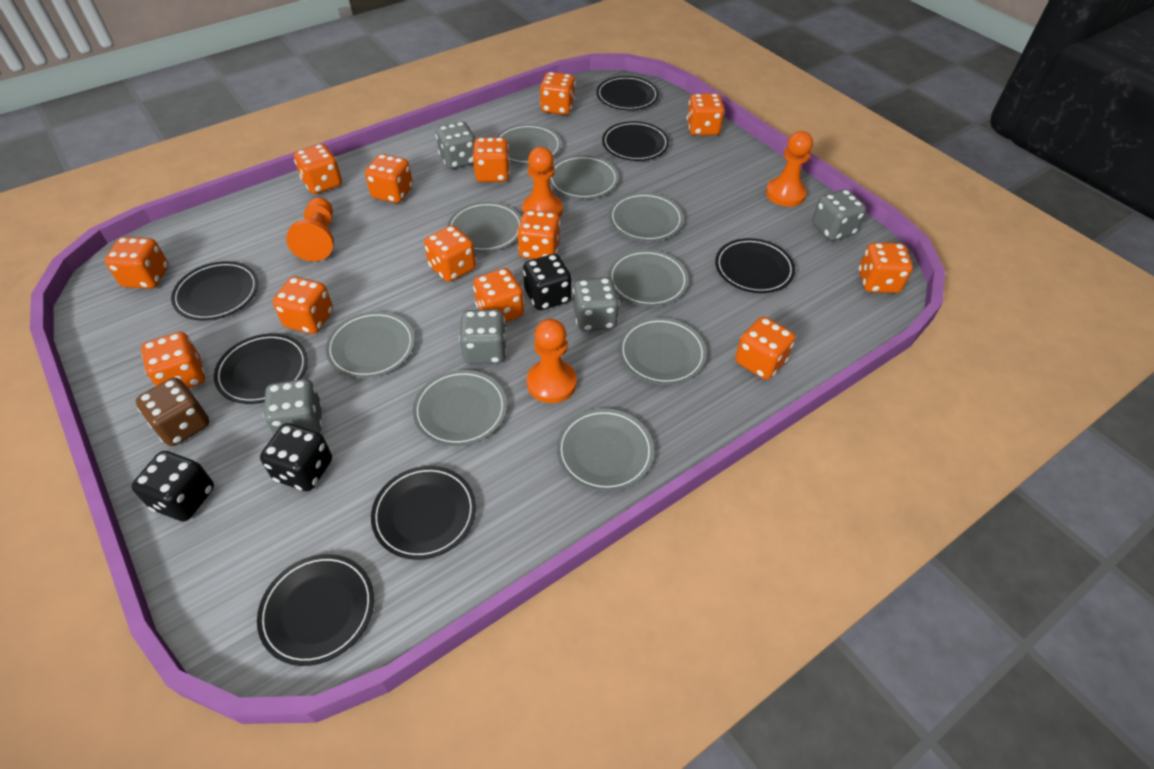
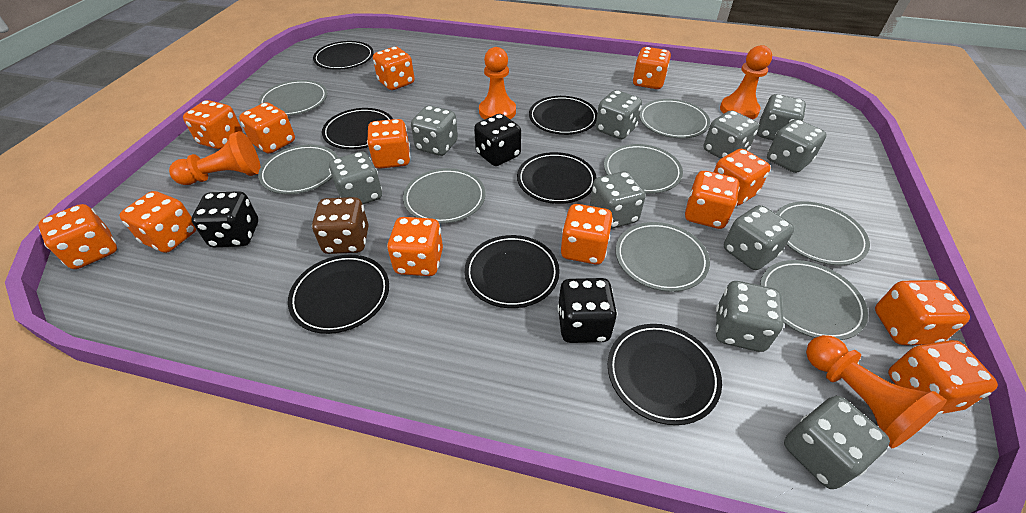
grey dice: [263,379,322,435] [436,122,475,169] [459,309,507,364] [573,277,619,332] [812,189,866,241] = 5 -> [329,152,382,204] [411,106,458,156] [590,171,646,229] [596,90,642,139] [704,110,759,159] [715,281,784,352] [724,205,794,270] [757,94,806,140] [767,119,827,173] [784,396,890,489] = 10
grey plate: [326,311,415,378] [413,370,507,446] [447,202,521,252] [496,124,561,164] [549,155,619,199] [557,409,654,491] [608,250,689,307] [609,193,684,241] [619,318,707,385] = 9 -> [258,80,327,116] [258,145,338,194] [403,168,485,224] [604,144,683,194] [616,222,710,292] [639,99,710,138] [760,260,868,340] [776,201,870,265] = 8

